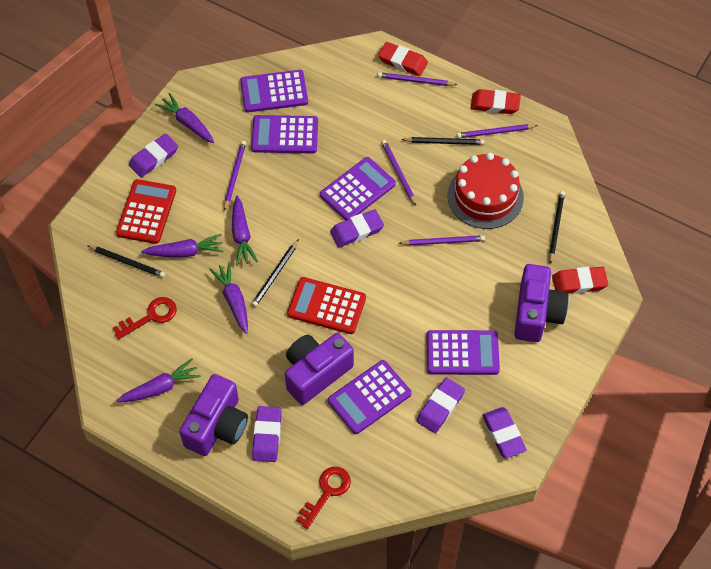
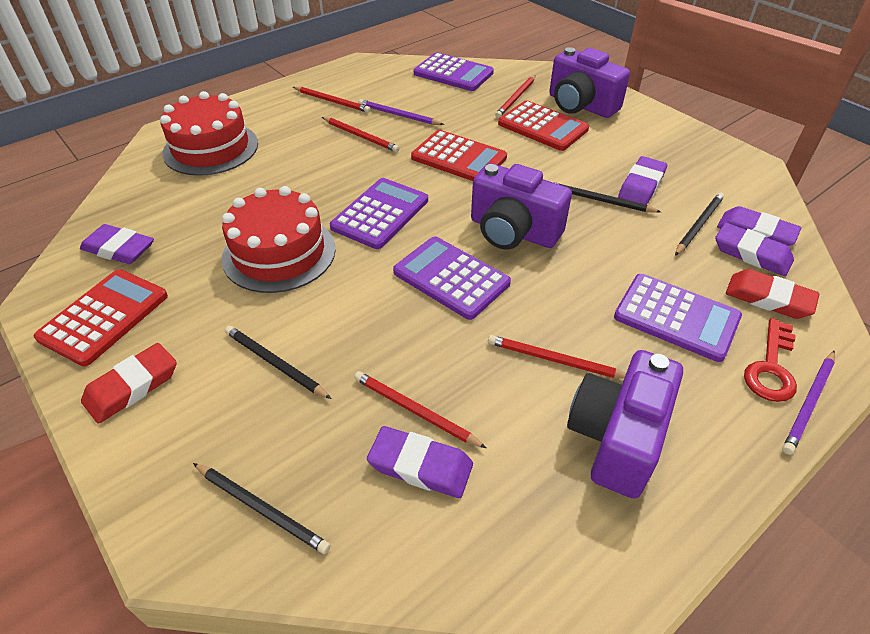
purple calculator: [240,70,308,112] [251,115,318,153] [320,157,396,220] [328,360,412,434] [426,330,500,375] = 5 -> [330,178,428,249] [393,236,511,320] [414,53,494,91] [614,274,742,362] = 4
purple carrot: [117,359,201,402] [141,234,224,258] [155,93,214,143] [209,262,248,334] [232,196,258,265] = 5 -> none = 0
purple pencil: [224,141,246,211] [377,72,458,86] [381,140,416,206] [398,235,485,246] [457,124,538,138] = 5 -> [358,99,444,125] [782,351,835,455] = 2
red cake: [447,153,524,229] = 1 -> [160,91,258,176] [222,186,336,293] = 2
red calculator: [116,179,176,244] [287,277,366,334] = 2 -> [34,269,168,366] [411,130,507,181] [498,100,589,151] = 3
red eraser: [378,42,428,76] [471,89,521,114] [552,267,608,294] = 3 -> [81,343,177,424] [726,269,819,319] = 2
red key: [113,297,177,339] [296,467,351,529] = 2 -> [744,318,797,402] = 1
red pencil: none = 0 -> [293,87,371,113] [322,117,399,152] [354,371,487,448] [488,335,626,379] [495,75,536,118] = 5

